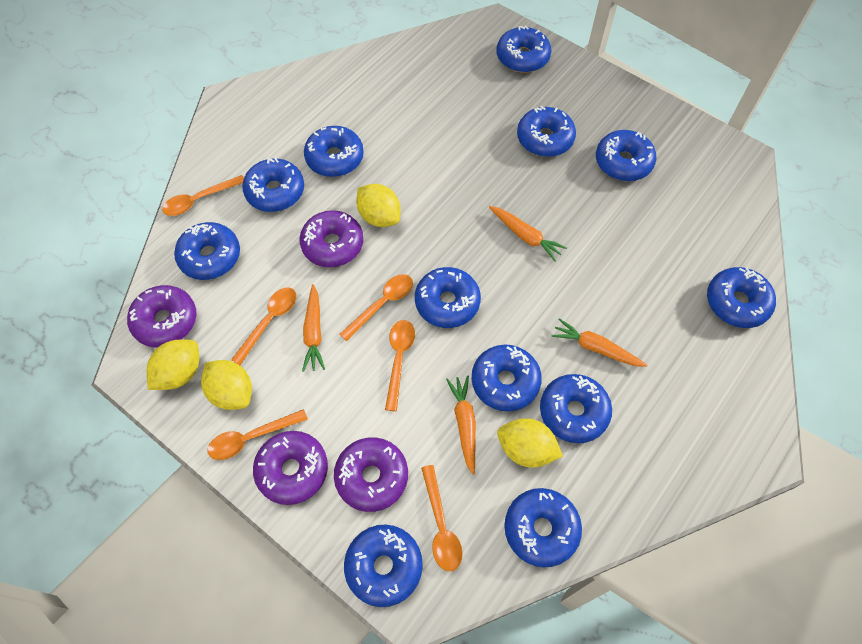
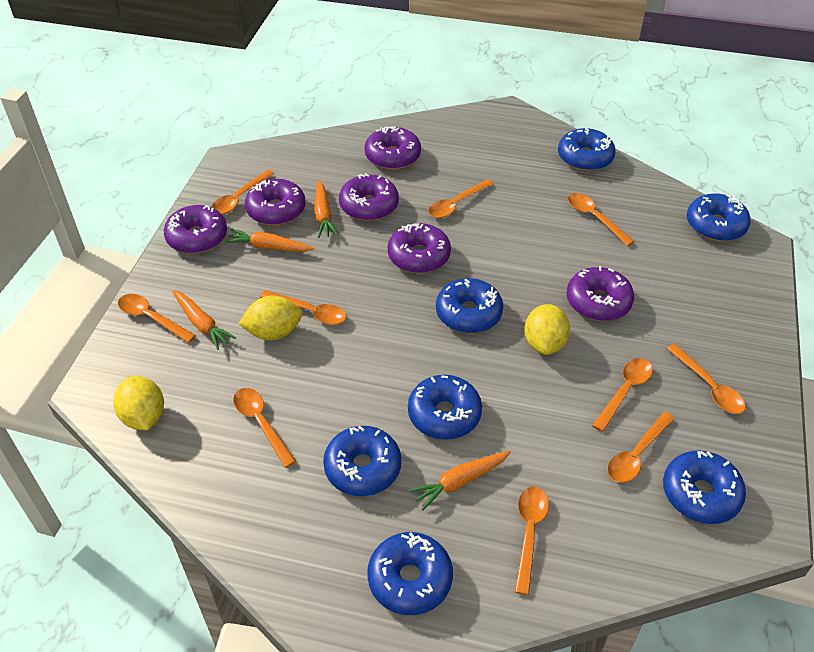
blue donut: [174,222,240,280] [242,158,304,212] [304,126,364,177] [344,525,423,607] [415,267,481,328] [472,345,542,411] [496,26,551,73] [504,488,582,567] [517,106,576,157] [540,374,612,443] [596,130,656,181] [707,267,776,328] = 12 -> [323,426,401,496] [367,532,453,615] [408,375,482,440] [436,278,503,333] [558,128,616,171] [663,450,746,524] [687,194,751,241] = 7
orange spoon: [162,175,244,216] [207,409,308,460] [231,287,296,365] [339,274,413,341] [385,320,415,411] [421,465,463,571] = 6 -> [118,294,196,343] [211,170,274,214] [233,388,296,468] [260,290,347,325] [428,179,494,218] [515,487,549,595] [568,193,635,246] [592,358,653,432] [607,412,675,483] [667,344,746,414] = 10
purple donut: [127,285,196,347] [253,431,328,505] [299,210,363,267] [334,437,408,512] = 4 -> [164,205,227,254] [245,179,306,225] [339,173,399,221] [365,126,421,170] [388,223,451,273] [567,266,634,321] = 6
yellow lemon: [147,339,199,390] [201,360,252,410] [356,184,401,227] [497,418,563,468] = 4 -> [113,376,164,430] [238,296,303,340] [524,304,570,355] = 3

